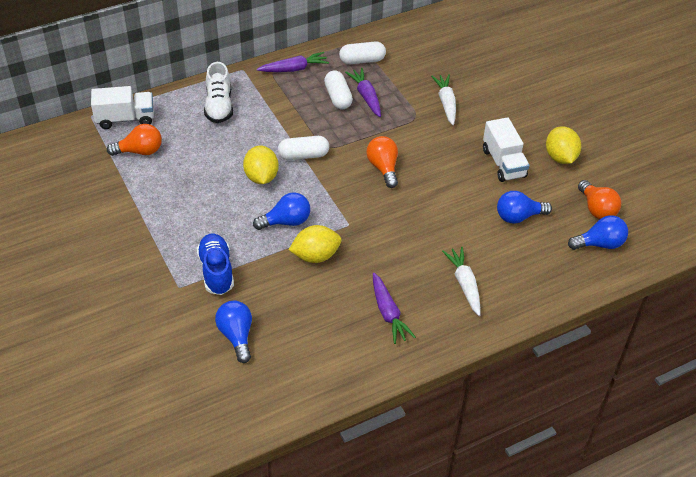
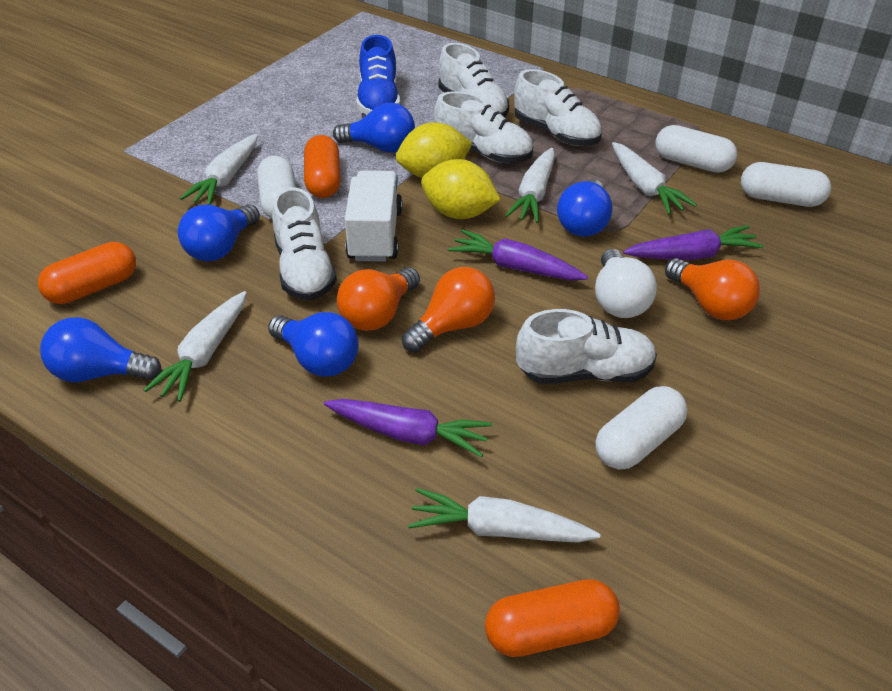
blue light bulb: [215,301,252,363] [253,192,310,230] [497,191,552,224] [568,215,628,250] = 4 -> [40,317,162,382] [178,204,260,261] [268,312,359,377] [333,102,415,153] [557,179,613,237] = 5
orange capsule: none = 0 -> [38,242,136,304] [304,135,341,198] [485,579,620,657] = 3
white capsule: [278,136,329,160] [324,70,353,109] [339,42,386,64] = 3 -> [257,156,296,219] [596,386,687,469] [655,125,737,173] [741,162,831,207] = 4
white carrot: [431,75,456,125] [442,247,481,316] = 2 -> [144,291,247,402] [180,134,258,205] [408,488,600,543] [505,148,555,223] [612,142,697,215] = 5
white light bulb: none = 0 -> [595,249,657,318] = 1
white shoe: [204,62,233,123] = 1 -> [272,187,337,301] [434,91,533,163] [439,43,509,117] [514,69,602,146] [516,309,657,384] = 5
white truck: [91,86,154,129] [483,117,530,182] = 2 -> [344,170,403,262] = 1
yellow lemon: [243,146,279,184] [289,225,341,263] [546,126,581,164] = 3 -> [396,122,472,178] [421,159,500,219] = 2

